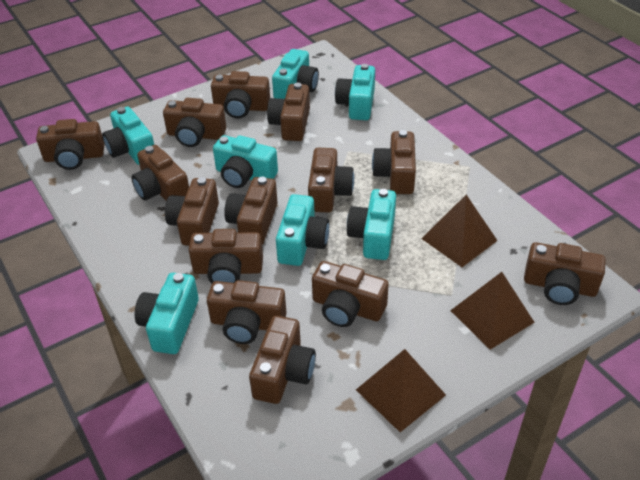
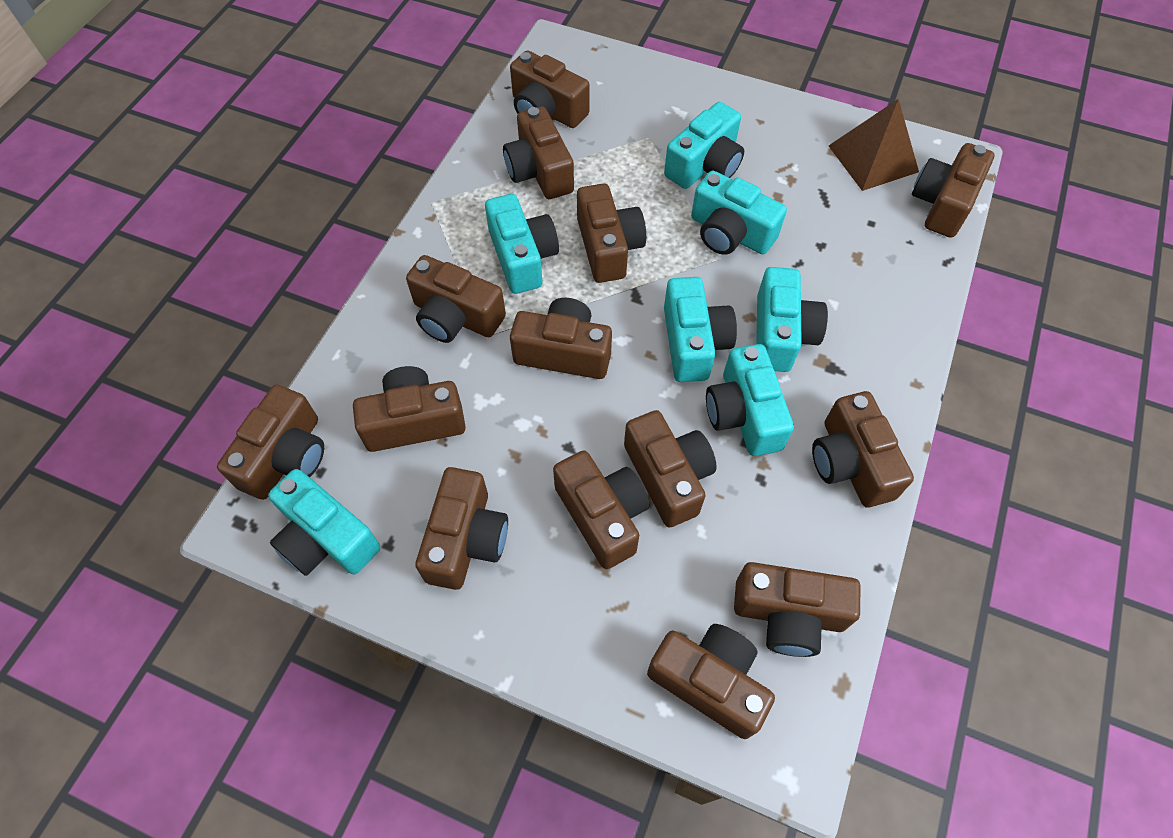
brown pyramid: [356,349,446,432] [421,195,498,267] [450,272,535,350] = 3 -> [829,99,919,191] = 1

